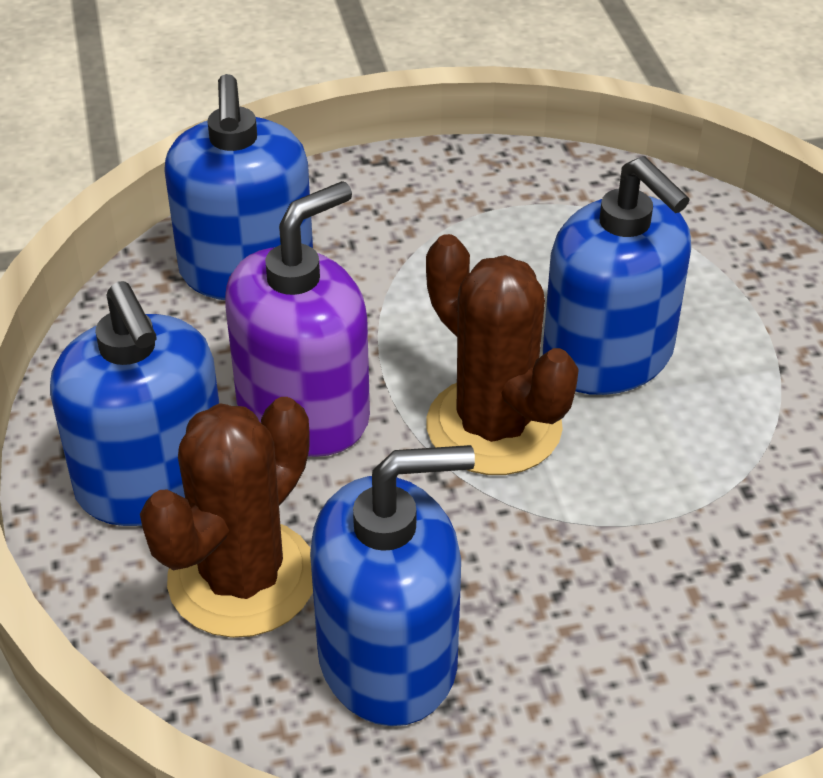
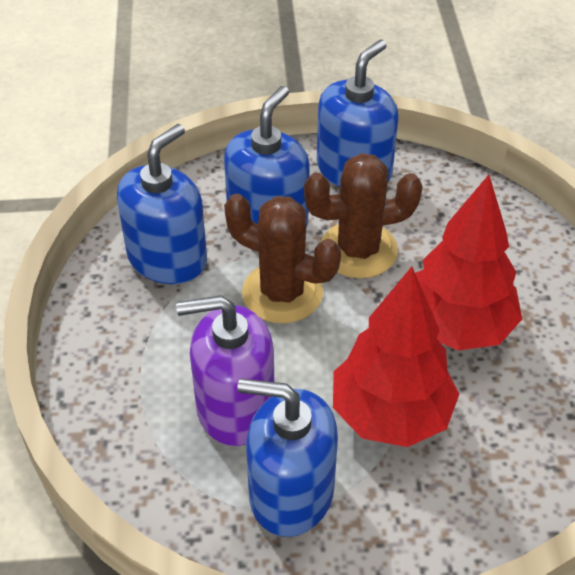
red tree: none = 0 -> [333,267,459,447] [415,175,522,351] = 2

